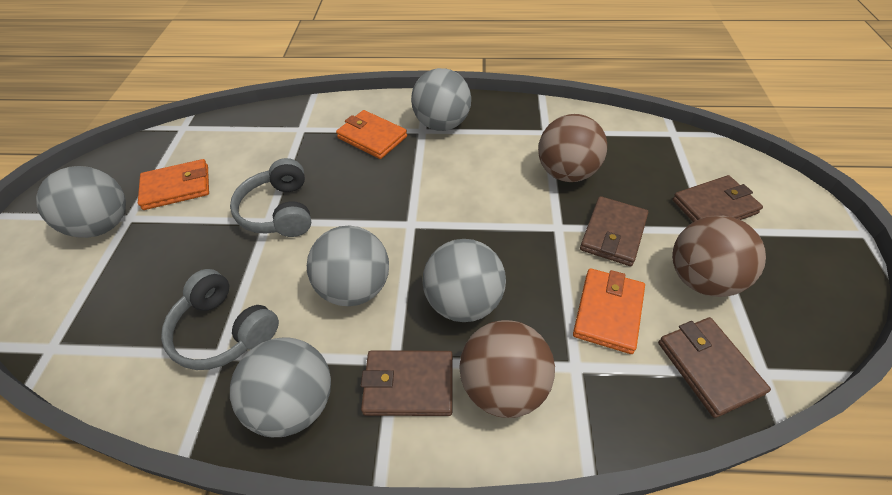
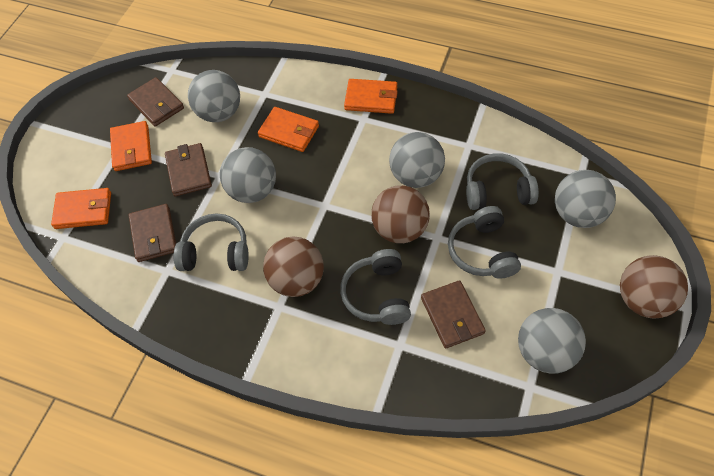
grey headphones: [161,269,279,370] [230,158,311,237] = 2 -> [174,214,249,271] [340,249,411,325] [448,206,521,279] [466,153,539,210] = 4
orange wallet: [138,159,209,210] [336,110,407,159] [573,268,645,354] = 3 -> [51,188,111,229] [110,121,152,171] [258,107,319,152] [344,79,398,114] = 4

